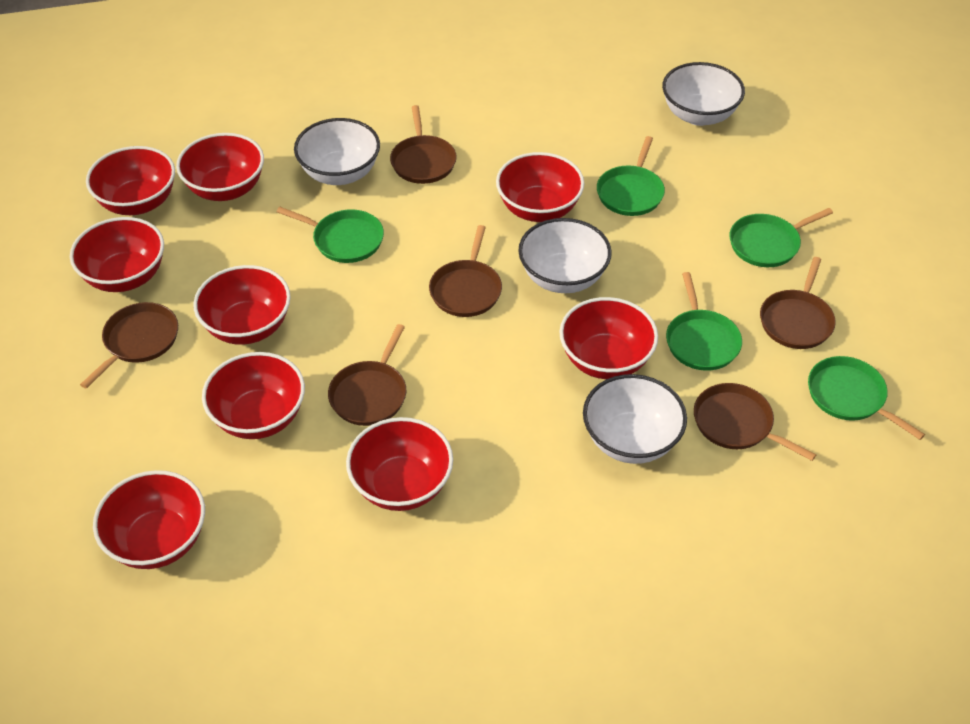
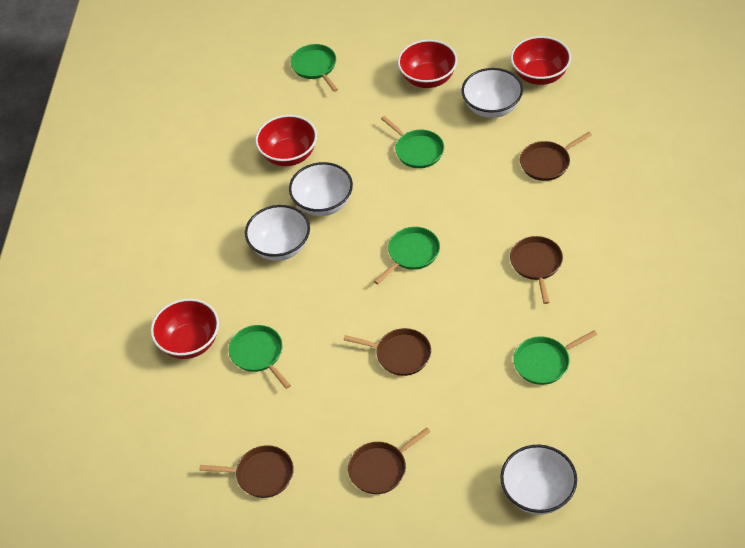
brown pan: [80,302,178,389] [328,324,406,426] [390,105,457,184] [429,225,502,317] [694,383,816,461] [760,257,836,349] = 6 -> [199,445,294,498] [344,328,431,376] [348,428,430,494] [510,236,563,304] [520,132,592,181] = 5
red bowl: [70,217,164,292] [86,146,175,215] [93,470,205,569] [176,133,264,201] [193,265,291,345] [202,352,305,439] [346,417,453,511] [496,152,584,222] [559,297,658,379] = 9 -> [151,299,219,359] [255,115,317,166] [397,40,457,88] [511,36,571,85] = 4

